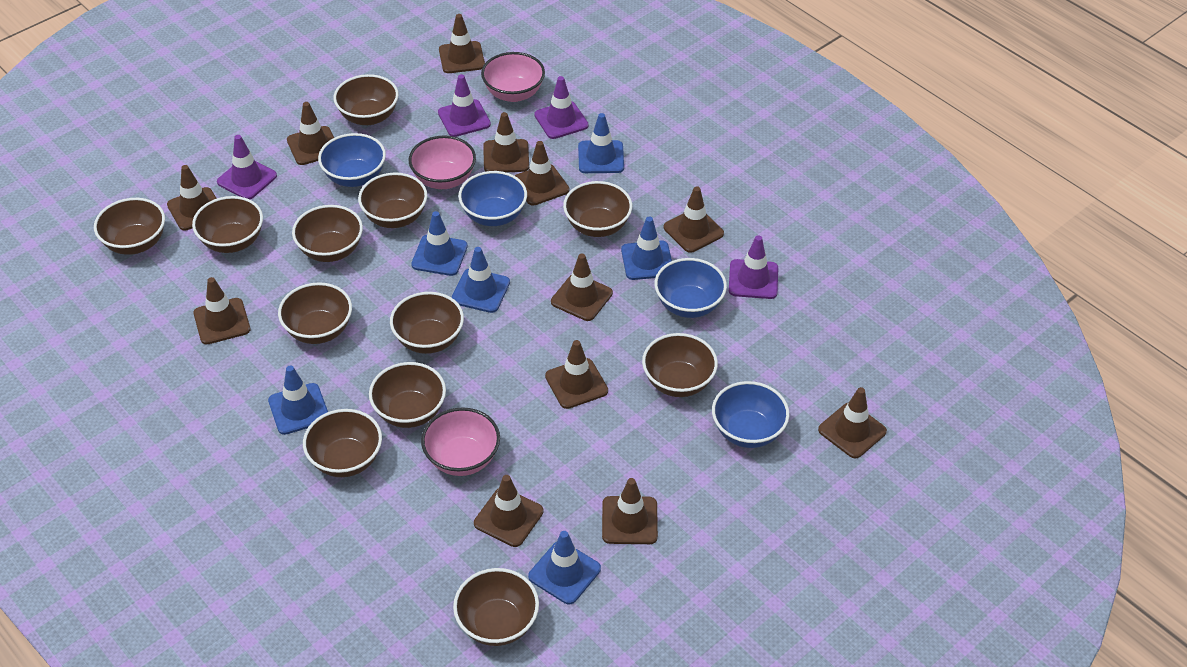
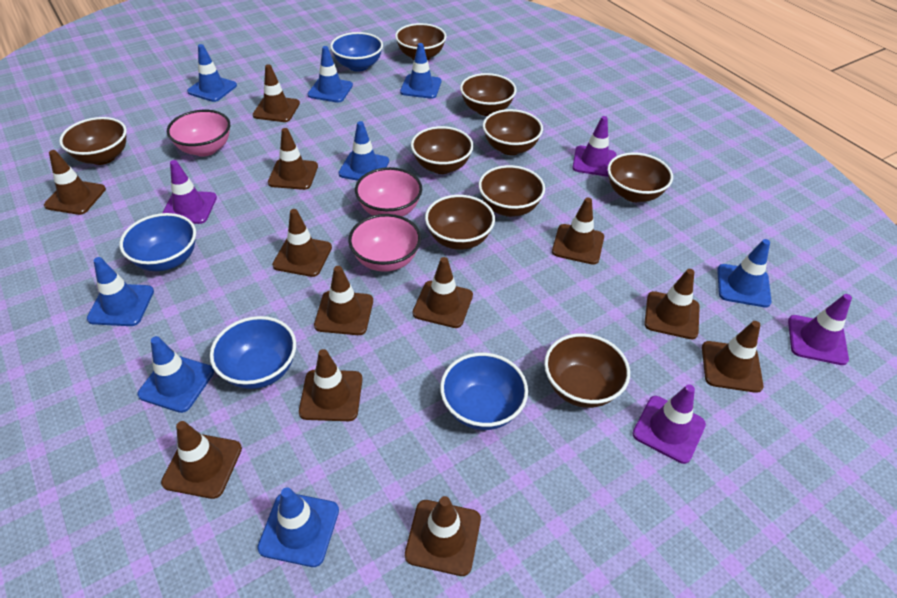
blue traffic cone: [268,366,328,435] [411,211,468,276] [452,247,510,313] [528,531,601,604] [578,113,624,173] [621,217,672,280] = 6 -> [87,257,154,326] [137,336,214,413] [187,44,237,102] [257,487,339,567] [308,46,353,103] [338,121,389,181] [400,43,441,99] [717,239,772,307] = 8
brown bowl: [94,198,165,255] [192,196,263,253] [278,282,352,344] [292,205,363,262] [303,409,382,477] [334,74,399,125] [358,173,427,228] [369,362,446,428] [390,292,464,354] [453,568,539,646] [563,181,632,237] [642,333,718,397] = 12 -> [59,117,127,165] [395,23,446,60] [411,126,473,174] [425,195,495,250] [460,73,517,116] [479,165,545,217] [483,109,543,155] [544,333,630,408] [607,152,673,202] = 9

